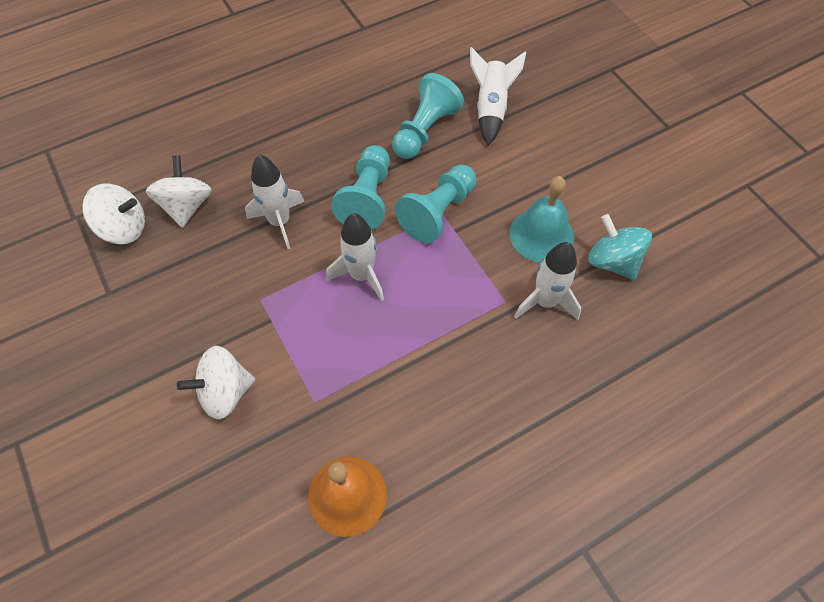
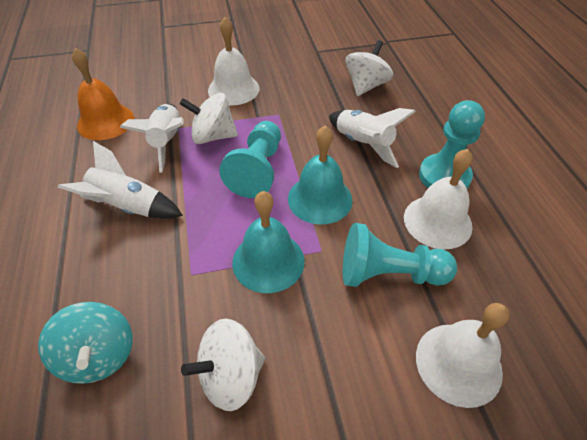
turquoise bell: [509,176,574,262] = 1 -> [232,191,305,293] [288,125,353,225] = 2
white bell: none = 0 -> [208,17,259,105] [404,149,473,249] [416,303,510,408] = 3
white rocket: [245,155,304,249] [326,213,384,302] [470,47,526,146] [514,242,581,320] = 4 -> [58,141,183,219] [120,104,184,173] [329,108,416,168] = 3

